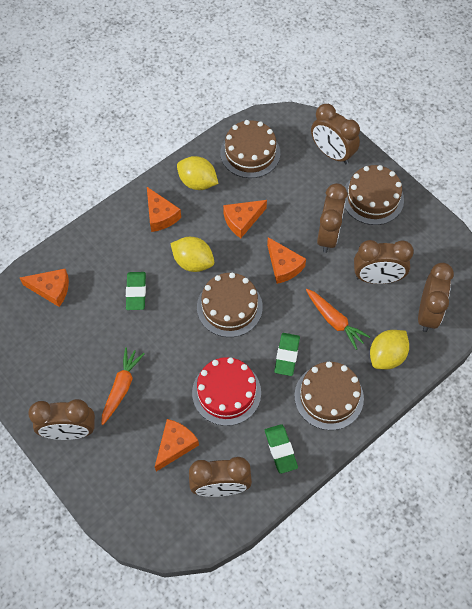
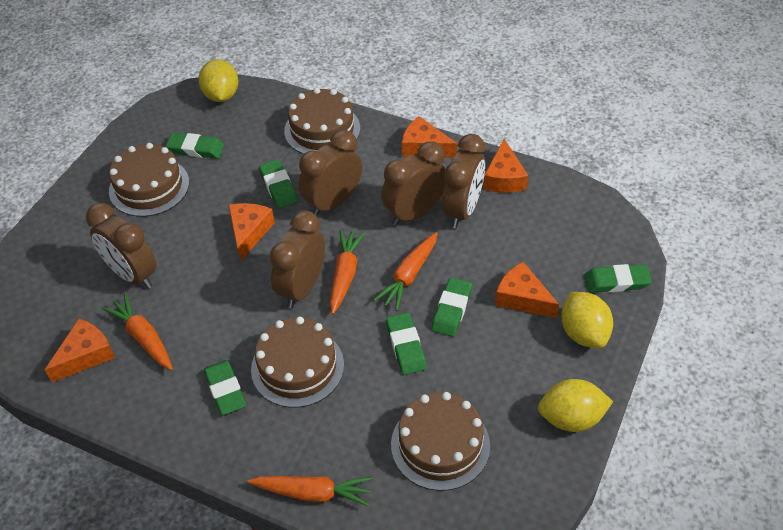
brown clock: [28,399,95,440] [189,457,252,497] [311,104,360,164] [317,183,347,253] [354,240,414,284] [418,263,454,332] = 6 -> [86,203,157,289] [270,210,325,308] [299,130,362,216] [381,141,445,226] [442,134,485,228] = 5
green eraser: [126,272,146,310] [265,424,298,474] [274,333,300,376] = 3 -> [166,133,225,159] [204,360,246,415] [259,159,298,209] [386,313,427,375] [431,277,472,337] [585,264,652,293] = 6
orange carrot: [101,347,145,425] [306,289,370,350] = 2 -> [102,294,173,370] [248,476,372,507] [330,230,365,314] [374,232,437,311] = 4
red cake: [192,357,261,426] = 1 -> none = 0

